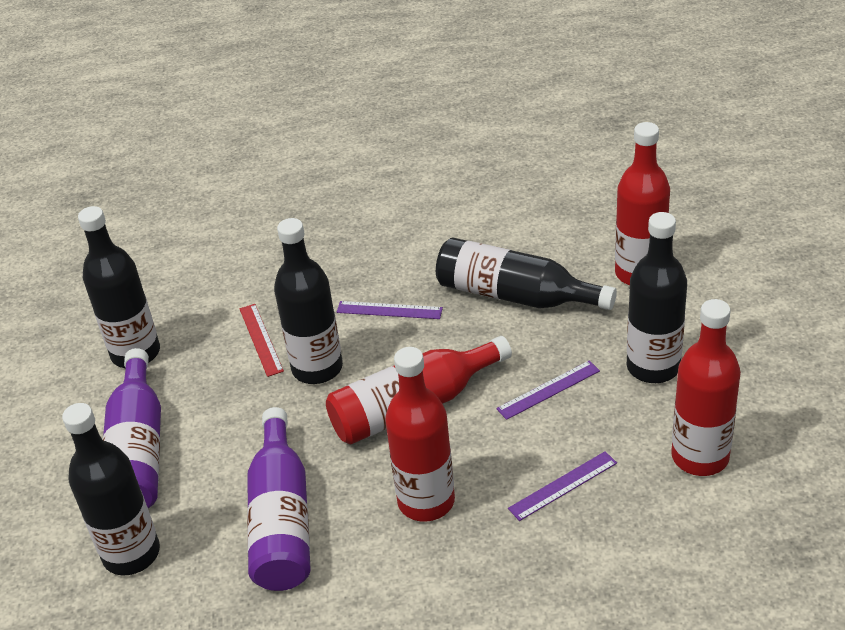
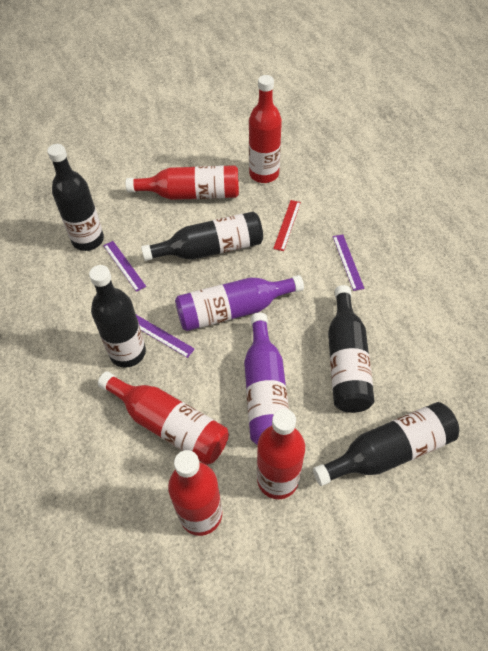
red bottle: [326,336,512,445] [385,347,455,522] [615,122,670,285] [671,299,741,476] = 4 -> [98,371,229,465] [126,165,239,200] [168,450,222,536] [249,75,282,183] [257,409,305,499] = 5

